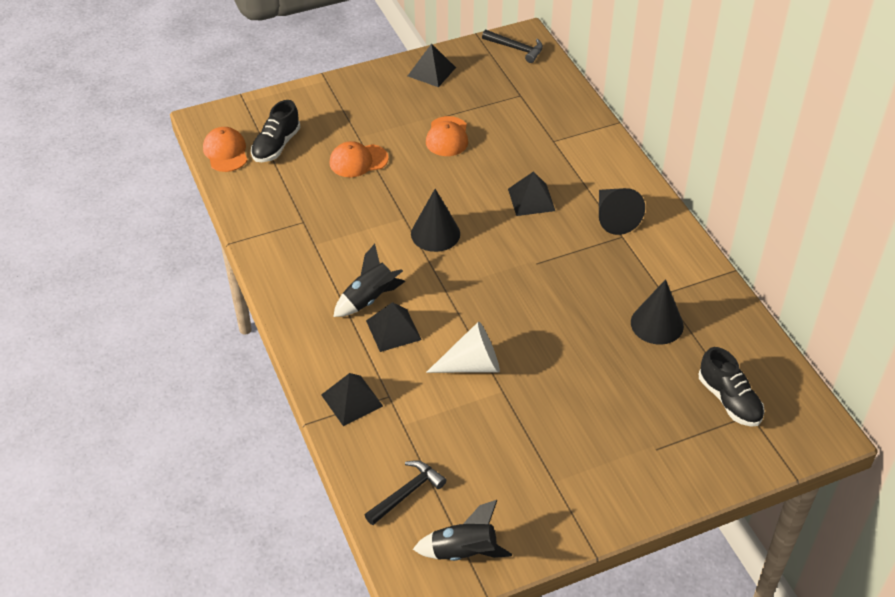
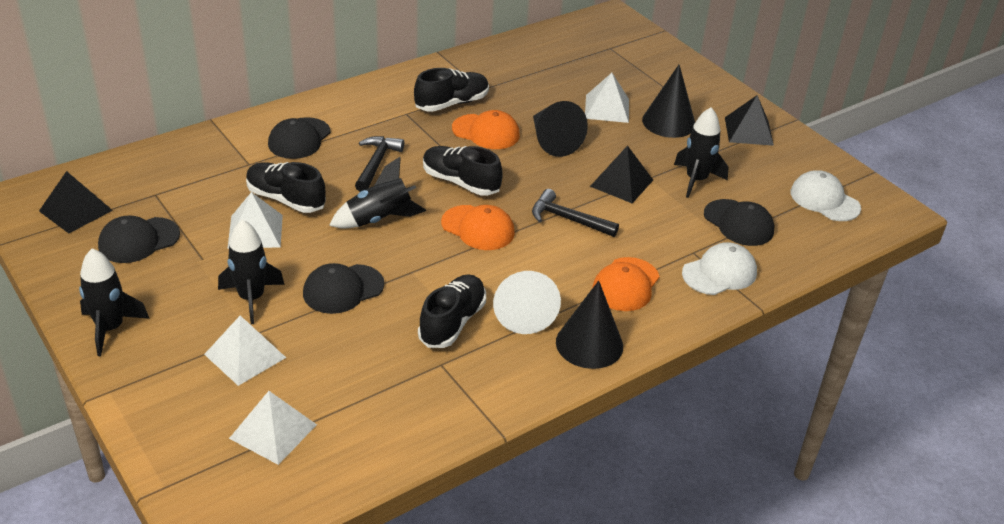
black cap: none = 0 -> [98,215,180,263] [268,117,331,159] [303,263,384,314] [704,199,774,246] = 4
black pyramid: [321,373,383,426] [366,302,421,352] [408,44,456,87] [508,171,555,216] = 4 -> [39,171,113,233] [590,145,653,203] [725,95,774,146] = 3
black rocket: [333,244,405,317] [413,500,512,561] = 2 -> [79,248,150,356] [218,219,285,324] [329,157,426,228] [674,107,728,198] = 4
black shoe: [251,100,301,162] [699,347,765,427] = 2 -> [246,162,326,213] [414,68,489,112] [418,274,486,348] [423,146,503,196] = 4
white cap: none = 0 -> [682,242,757,295] [791,170,861,221] = 2
white pyramid: none = 0 -> [204,316,286,386] [227,192,283,249] [229,391,317,465] [585,73,629,123] = 4

